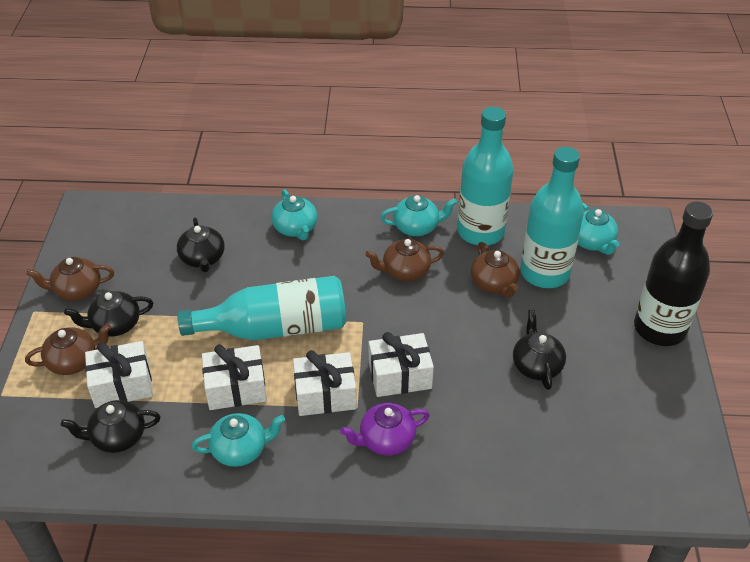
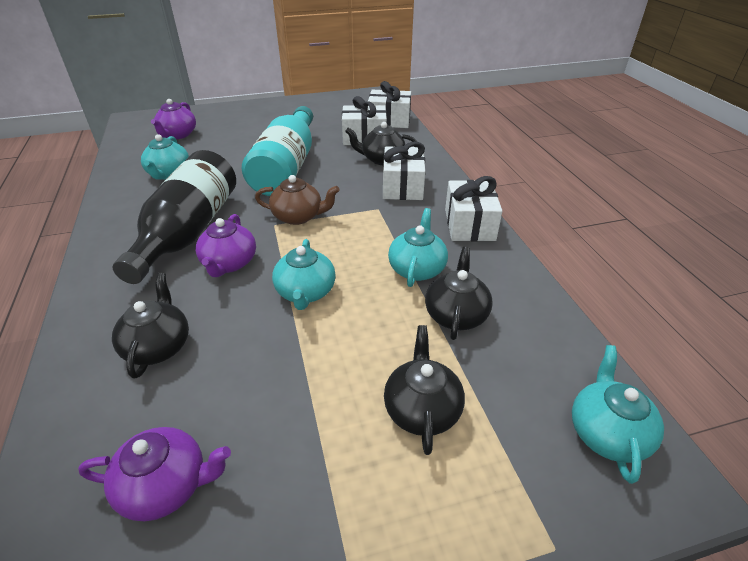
brown teapot: [25,323,111,375] [27,257,114,301] [365,238,444,281] [471,242,520,298] = 4 -> [255,175,340,225] = 1
purple teapot: [340,403,430,455] = 1 -> [78,427,231,521] [151,99,196,139] [196,214,256,277] = 3
turquoise bottle: [178,276,346,341] [457,107,514,245] [520,147,584,288] = 3 -> [242,106,313,196] = 1

